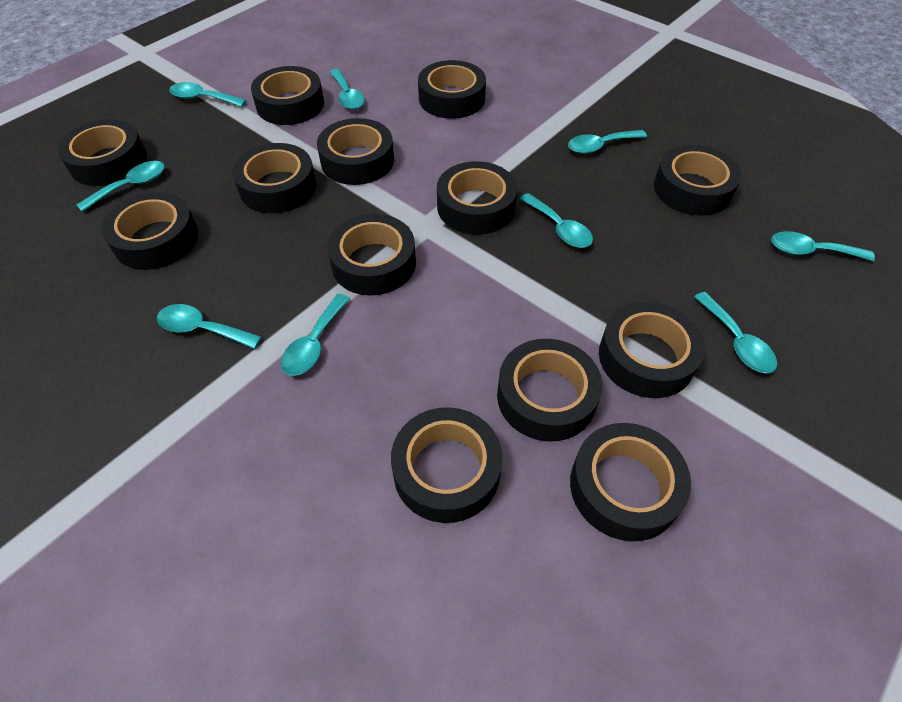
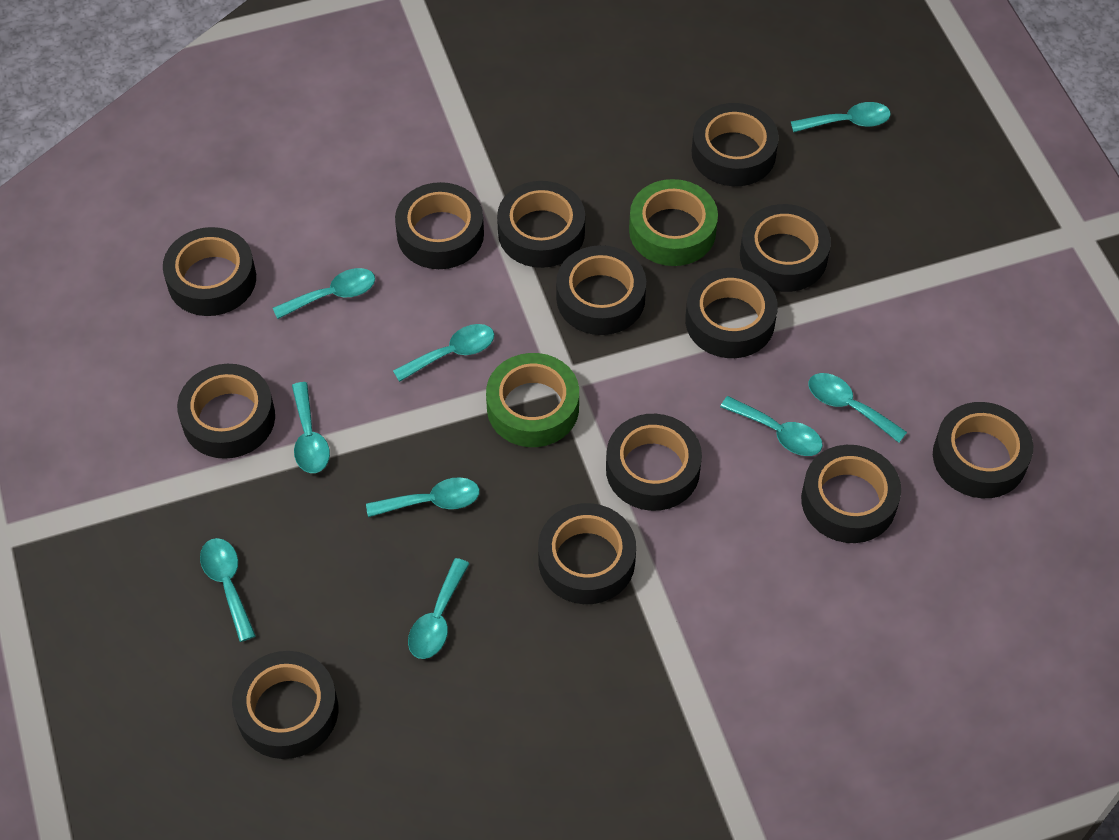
green tape: none = 0 -> [486,353,579,447] [629,179,718,266] = 2

